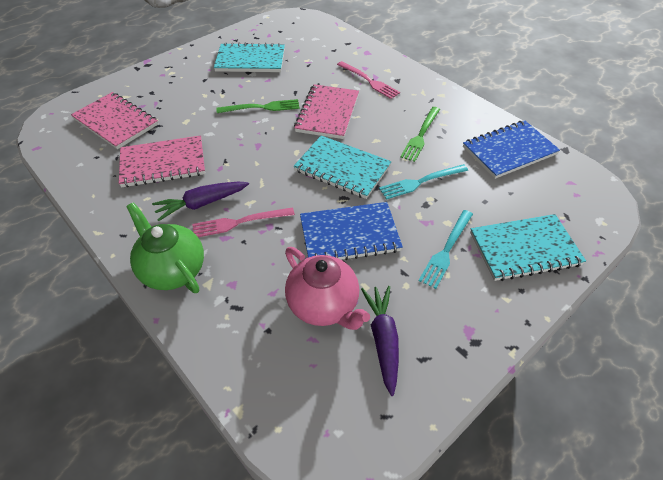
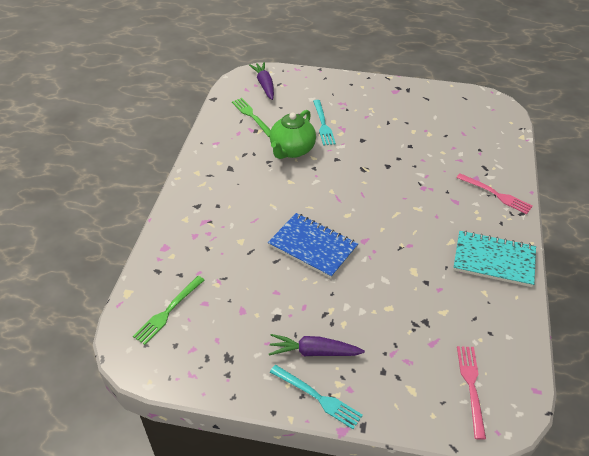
blue notebook: [300,202,403,260] [463,120,560,179] = 2 -> [268,213,358,278] = 1
pink notebook: [71,92,158,149] [119,135,205,187] [294,84,359,139] = 3 -> none = 0
pink teapot: [285,247,370,330] = 1 -> none = 0
turquoise notebook: [214,42,285,72] [293,135,392,199] [470,214,586,281] = 3 -> [453,230,536,287] = 1

